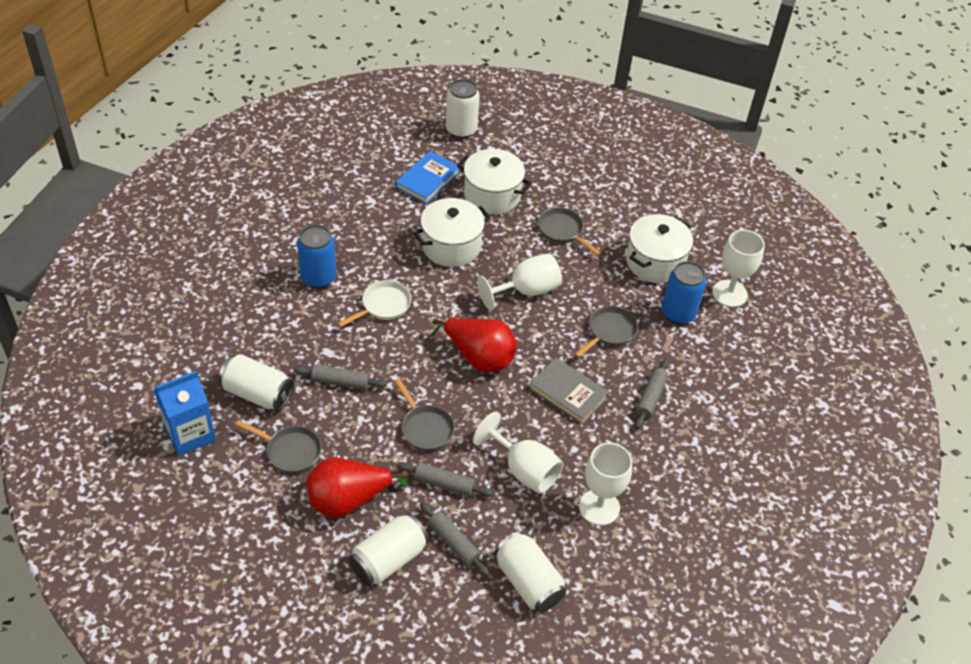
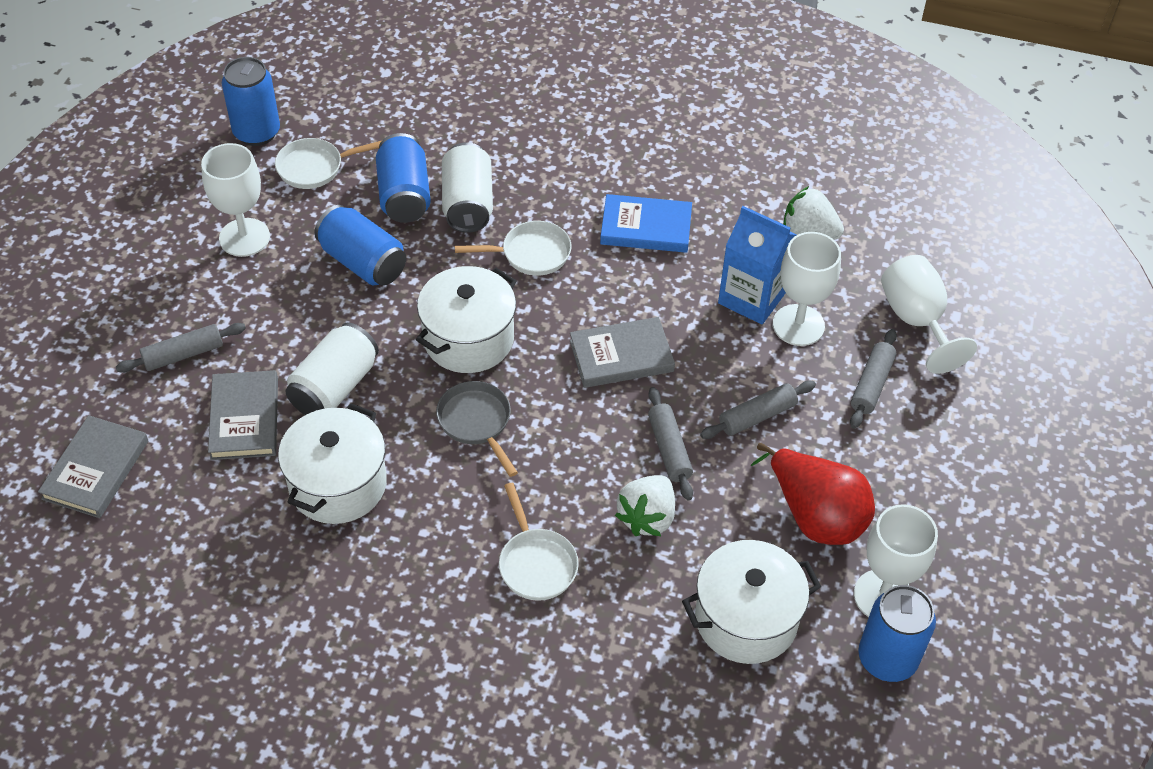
blue can: [297,225,336,289] [662,261,707,325] = 2 -> [222,57,280,146] [314,205,406,286] [376,133,431,223] [858,585,936,682] = 4
grey book: [529,358,609,425] = 1 -> [38,415,148,518] [208,370,278,460] [570,317,675,388] = 3
grey pan: [235,420,322,473] [394,379,455,451] [538,207,601,256] [574,306,638,358] = 4 -> [436,381,518,477] = 1
red pear: [306,457,408,518] [431,318,517,372] = 2 -> [751,443,875,545] = 1
white can: [219,354,294,410] [349,513,429,585] [446,79,480,139] [494,531,566,612] = 4 -> [285,322,379,415] [442,142,493,233] = 2
white pan: [337,280,411,327] = 1 -> [275,138,381,189] [455,221,572,276] [499,483,579,601] = 3
white strawberry: none = 0 -> [615,475,675,536] [783,186,844,240] = 2

